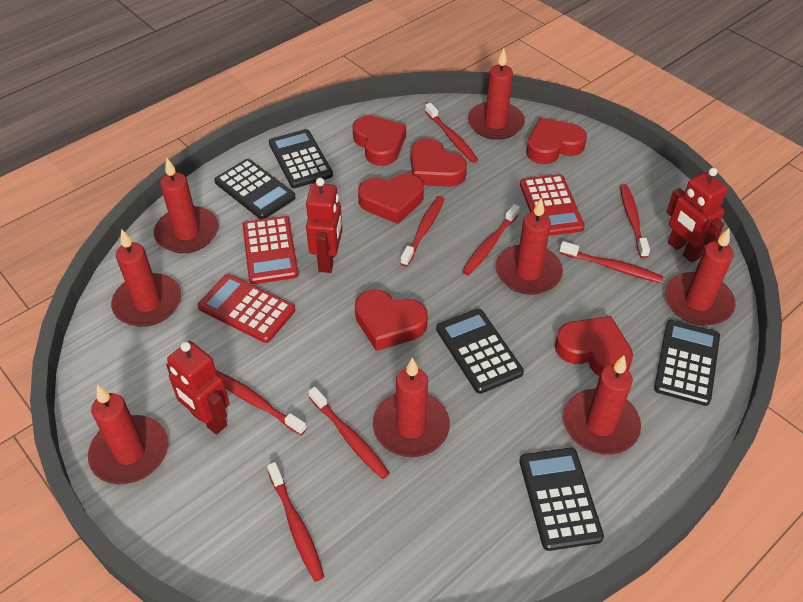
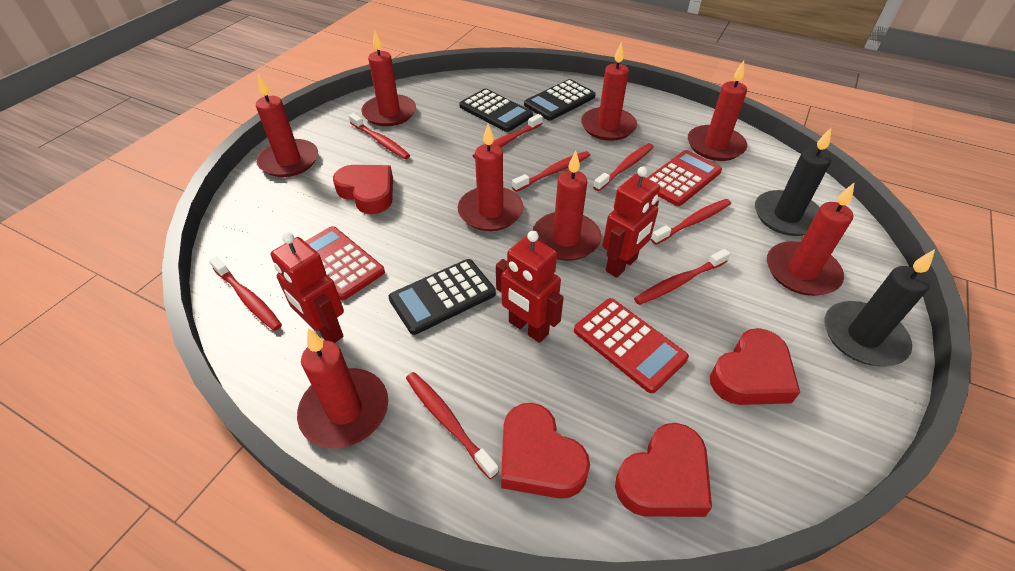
black calculator: [214,159,296,219] [269,129,333,188] [436,309,524,394] [519,448,604,551] [654,320,720,406] = 5 -> [388,259,496,335] [459,89,533,132] [524,79,596,120] = 3
black candle: none = 0 -> [755,128,831,236] [824,249,935,366] = 2
red heart: [353,116,406,166] [355,289,428,351] [358,174,424,224] [411,139,467,187] [526,118,587,164] [555,316,633,376] = 6 -> [333,165,393,214] [501,403,590,499] [615,423,712,517] [710,328,800,405] = 4

